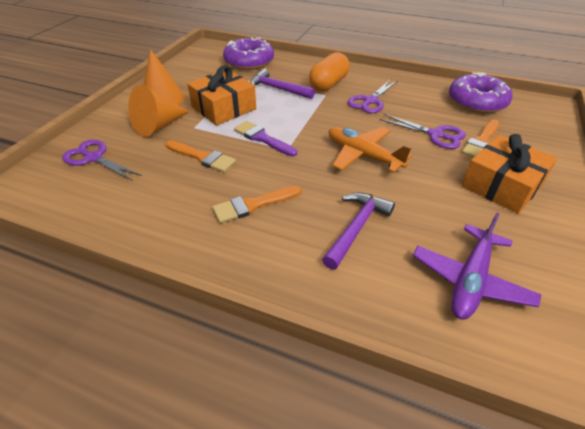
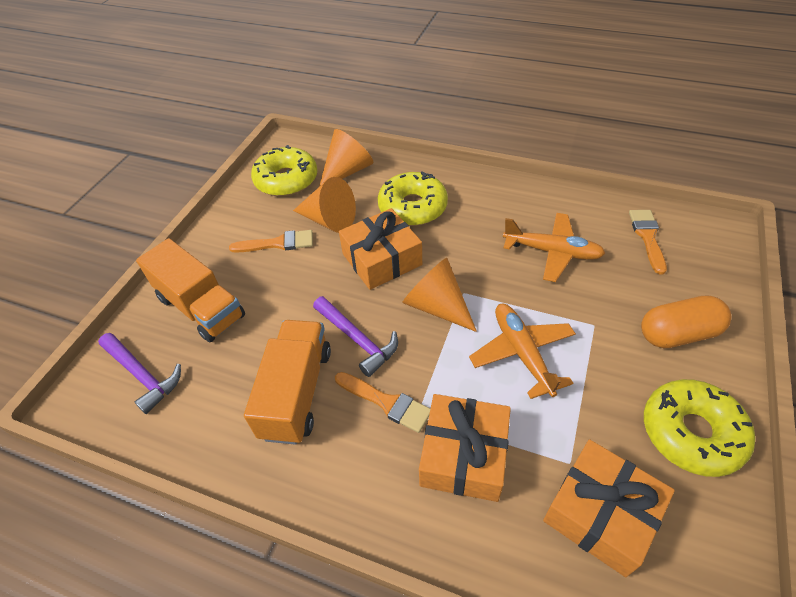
orange cone: [128,85,189,137] [144,49,185,105] = 2 -> [293,177,356,233] [319,129,373,187] [402,258,477,332] = 3
orange gift: [187,65,256,126] [462,134,557,213] = 2 -> [339,208,422,290] [419,394,511,502] [543,439,675,577] = 3
orange plane: [329,127,413,173] = 1 -> [469,304,576,399] [503,213,606,282] = 2
orange truck: none = 0 -> [136,238,245,342] [244,320,331,445] = 2
purple brush: [234,121,297,157] = 1 -> none = 0
purple donut: [223,37,274,70] [449,72,513,114] = 2 -> none = 0
purple plane: [413,212,541,319] = 1 -> none = 0
purple scissors: [62,140,142,181] [348,80,397,113] [380,114,466,149] = 3 -> none = 0
yellow donut: none = 0 -> [251,145,318,197] [378,171,448,226] [644,379,755,477] = 3

